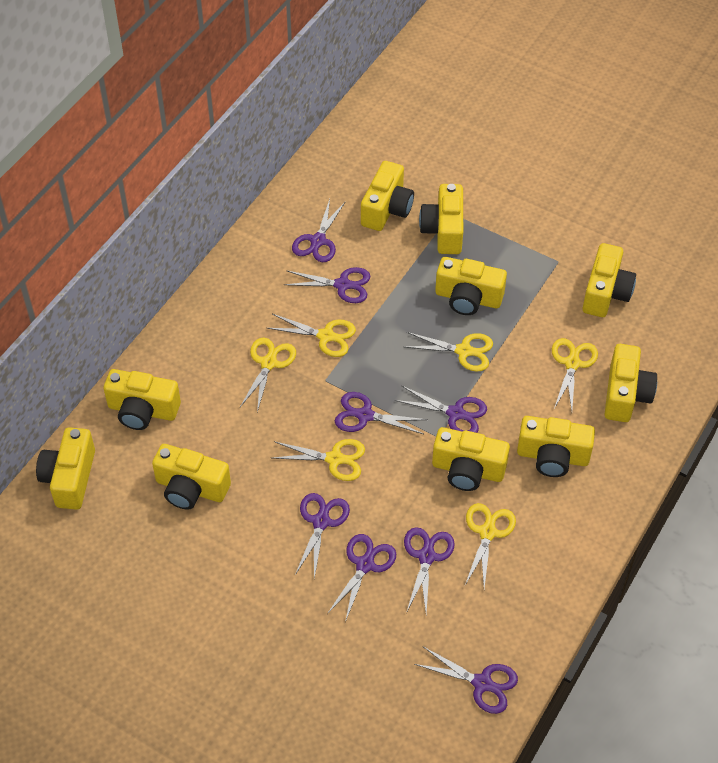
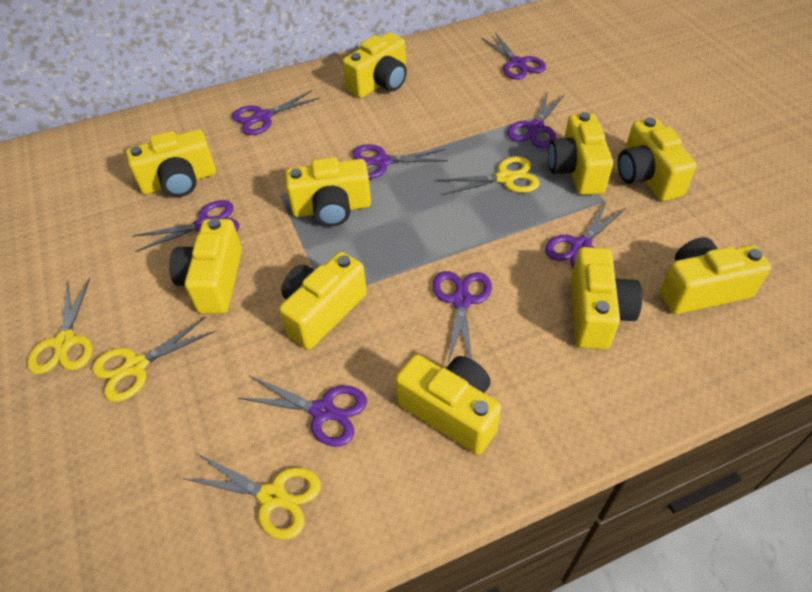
yellow scissors: [240,338,296,412] [267,314,356,357] [273,439,365,481] [405,332,493,372] [465,503,516,588] [552,338,598,411] = 6 -> [27,278,93,374] [92,317,216,402] [183,453,321,539] [438,157,540,195] = 4

